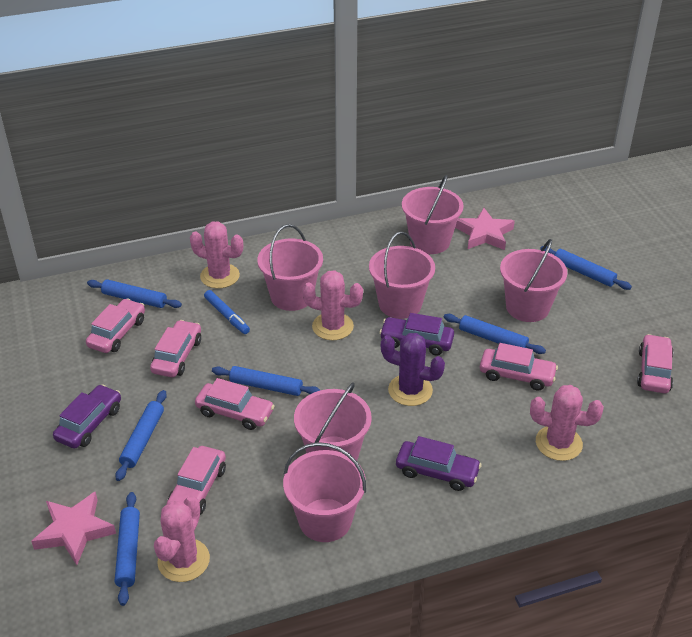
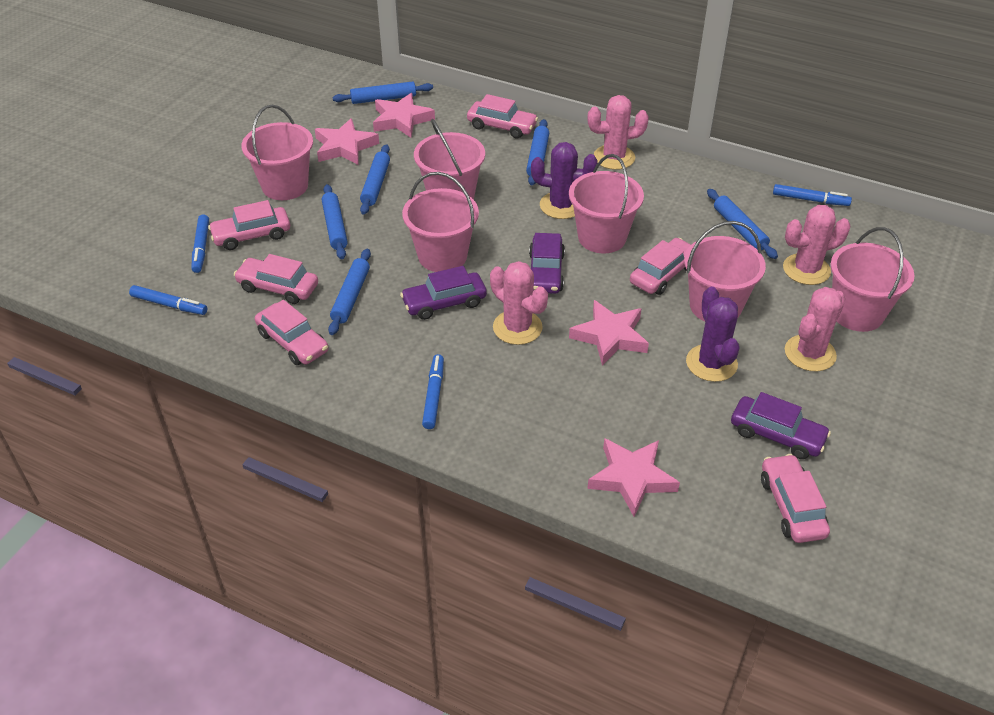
blue marker: [204,290,250,334] = 1 -> [129,285,207,315] [191,215,209,273] [422,354,444,429] [773,184,852,206] = 4
pink star: [31,492,116,565] [455,208,515,250] = 2 -> [315,118,379,165] [373,93,435,138] [569,300,649,366] [587,438,680,517] = 4
purple cactus: [381,333,445,406] = 1 -> [531,142,598,219] [686,287,739,382] = 2

